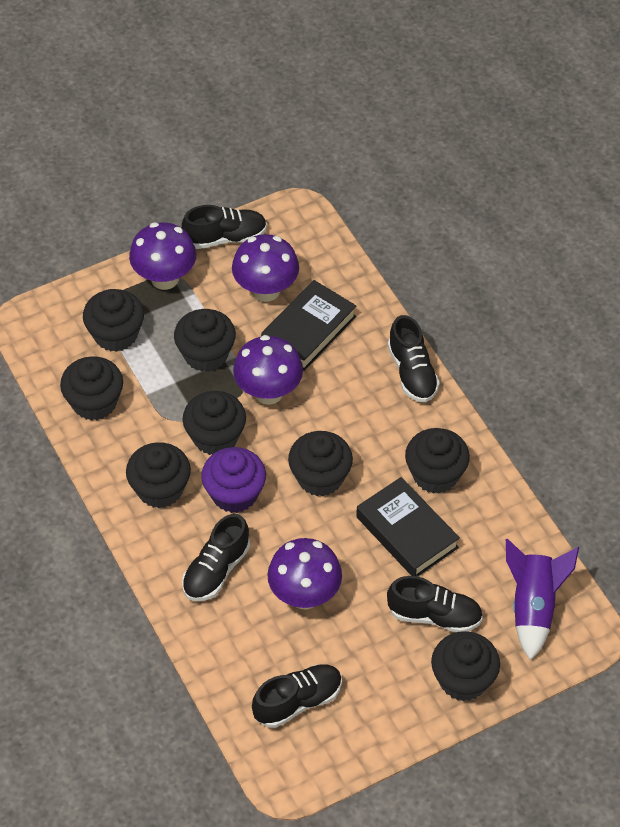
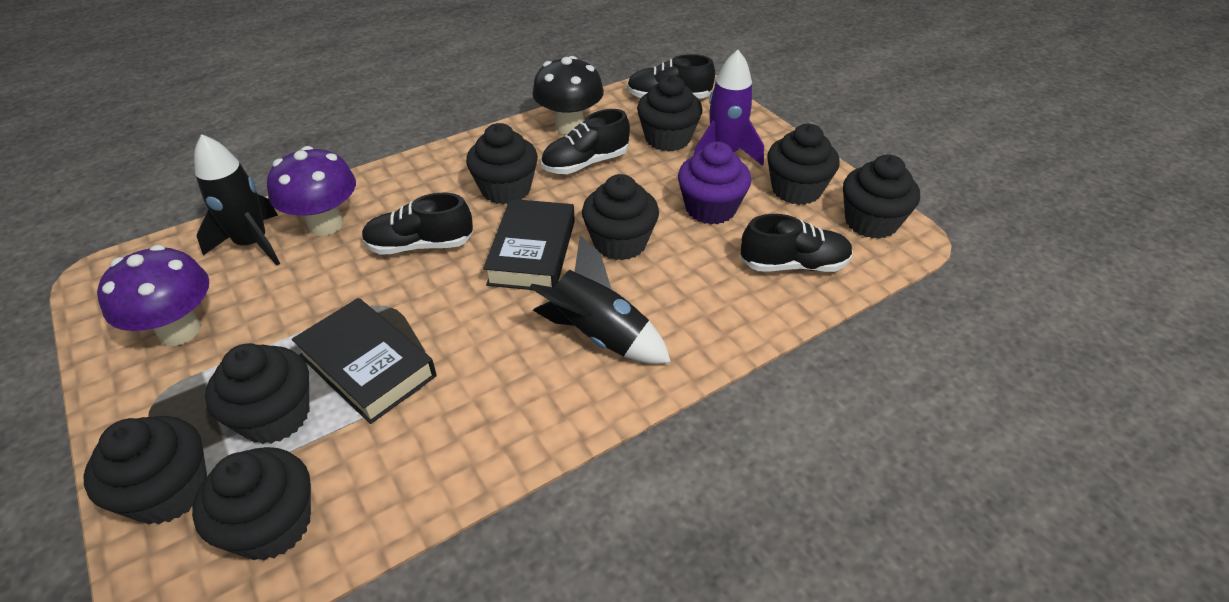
black mushroom: none = 0 -> [532,56,604,135] = 1
black rocket: none = 0 -> [194,134,280,266] [529,235,671,364] = 2
black shoe: [182,205,267,249] [182,514,250,601] [252,664,342,728] [387,576,483,632] [388,315,440,402] = 5 -> [362,193,473,255] [541,109,630,174] [627,54,715,99] [741,214,853,272] = 4
purple mushroom: [129,222,196,290] [232,234,299,302] [233,335,303,405] [267,538,342,609] = 4 -> [97,245,209,346] [267,146,356,236] = 2

